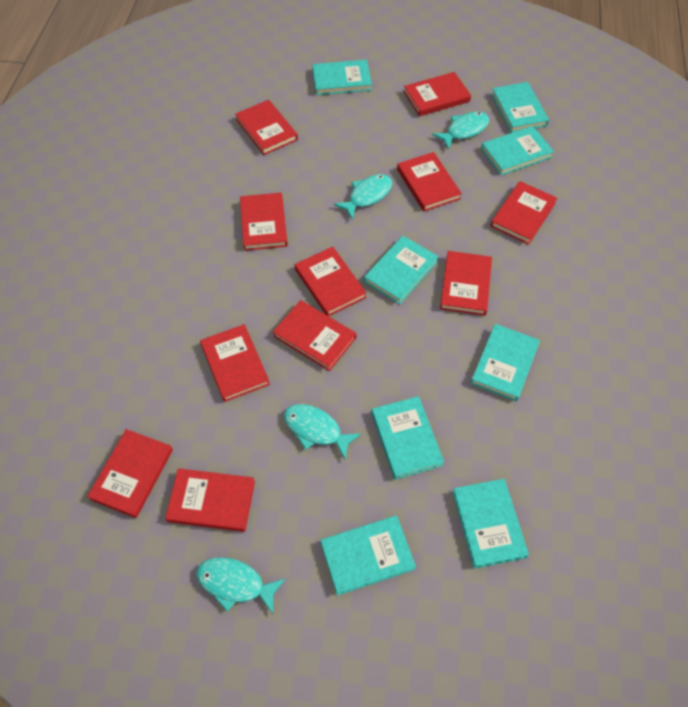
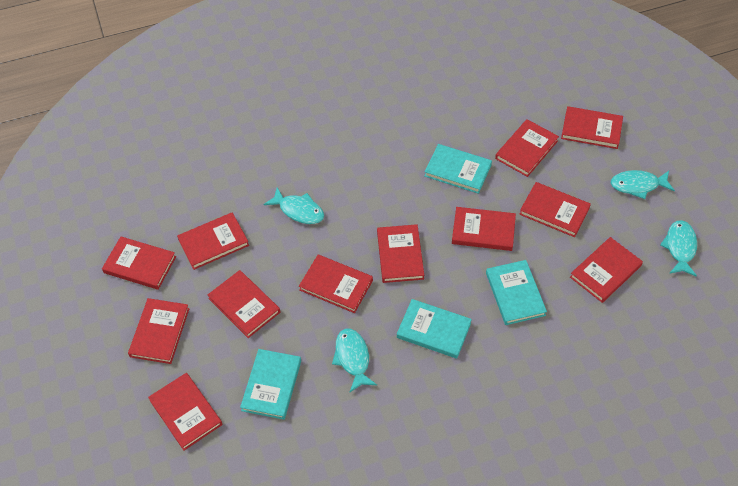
red book: [87,429,173,518] [165,468,255,532] [200,324,270,402] [235,100,298,155] [240,193,288,251] [273,300,356,371] [295,247,366,316] [397,152,462,212] [404,72,471,116] [440,251,492,316] [490,181,557,245] = 11 -> [102,237,176,290] [128,298,189,364] [148,373,222,451] [177,212,249,270] [208,270,280,338] [299,255,373,313] [377,224,424,283] [452,207,516,251] [495,119,559,177] [519,182,591,237] [561,106,623,149] [570,237,643,303] = 12
turquoise book: [312,60,372,95] [321,515,416,596] [364,236,439,304] [371,396,444,480] [453,479,529,569] [471,324,540,401] [481,126,554,176] [491,82,549,133] = 8 -> [240,349,301,420] [397,299,472,359] [424,144,492,194] [486,260,547,325] = 4

